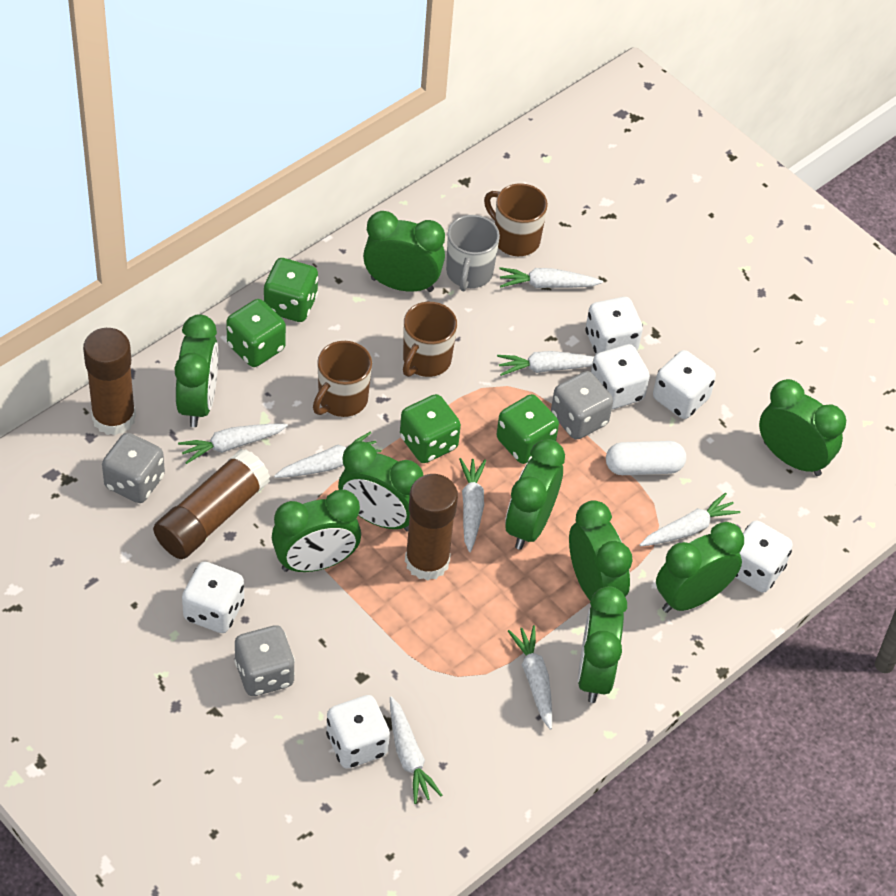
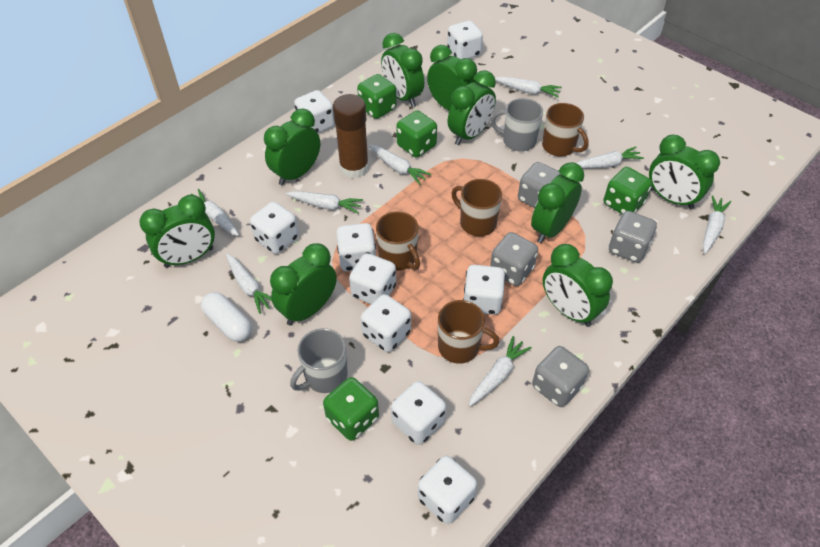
brown glue stick: [83,328,136,435] [153,449,270,559] [405,474,458,581] = 3 -> [333,94,369,178] = 1
brown mug: [313,341,372,417] [403,302,457,377] [484,183,548,256] = 3 -> [376,211,420,271] [438,300,499,364] [451,179,502,236] [542,103,589,156] = 4
grey dice: [102,433,165,503] [234,625,295,696] [551,371,613,440] = 3 -> [490,232,538,286] [518,162,562,208] [532,346,589,407] [609,211,657,263] = 4
grey mug: [446,215,500,291] = 1 -> [290,328,348,393] [491,98,543,152] = 2
white dice: [182,562,244,633] [326,695,390,768] [586,297,643,354] [591,344,650,409] [653,350,716,419] [735,521,793,593] = 6 -> [250,202,299,254] [294,90,335,133] [336,223,376,271] [349,253,396,304] [361,294,411,352] [391,381,446,445] [418,456,477,524] [447,21,483,59] [463,265,506,315] = 9

